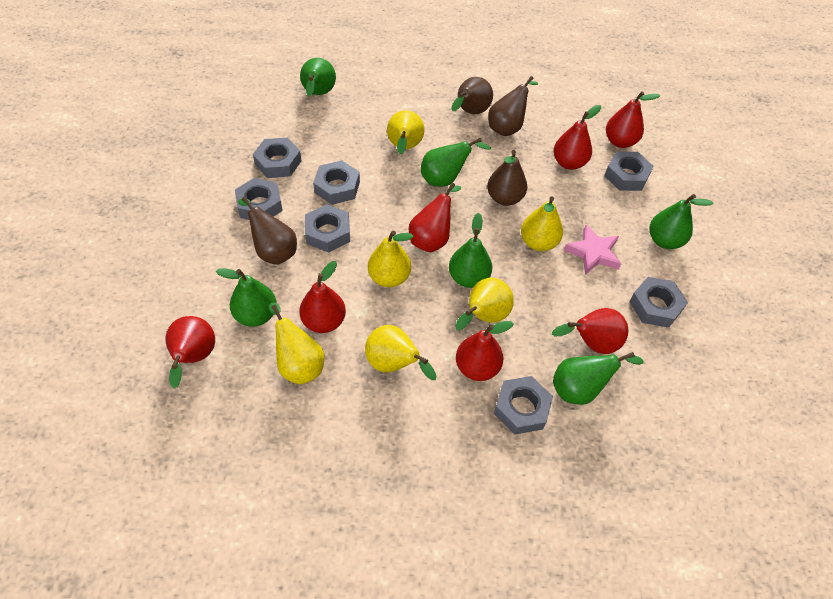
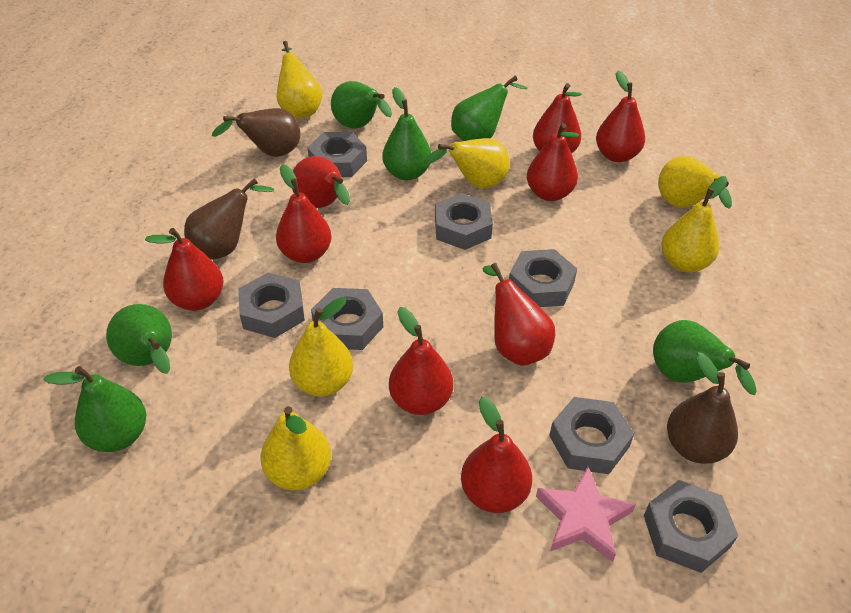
brown pear: [238,196,297,265] [451,77,493,114] [487,150,527,206] [488,76,539,136] = 4 -> [184,178,274,260] [212,108,300,157] [667,352,738,464] = 3
red pear: [166,316,215,388] [299,261,346,333] [409,183,461,252] [456,321,514,381] [552,308,628,354] [554,105,601,170] [606,91,661,148] = 7 -> [145,228,224,311] [276,164,332,263] [292,156,350,208] [389,307,453,415] [461,397,532,513] [482,263,555,366] [527,123,579,201] [533,83,582,154] [596,71,645,162] = 9

